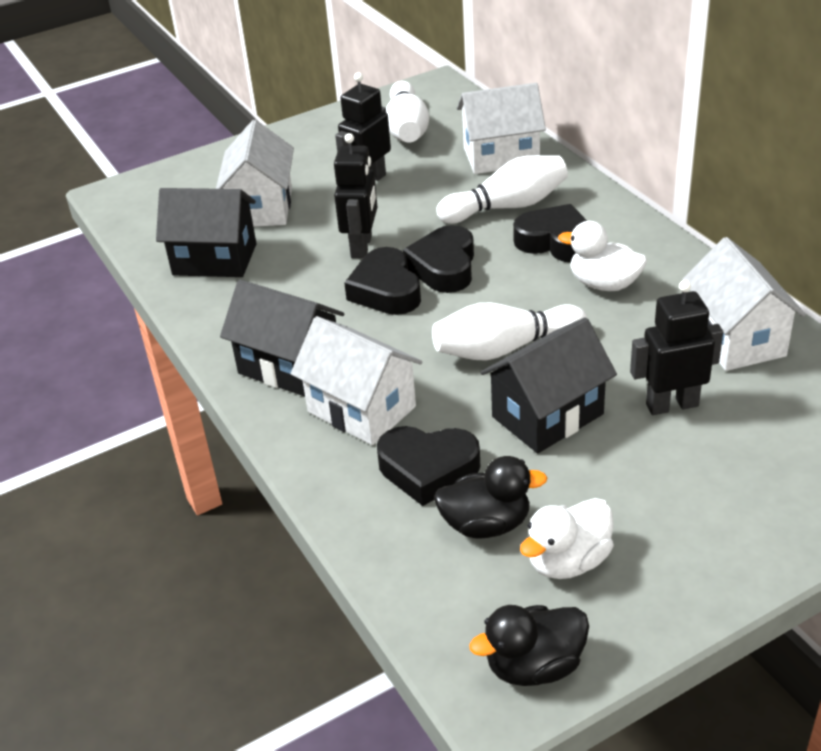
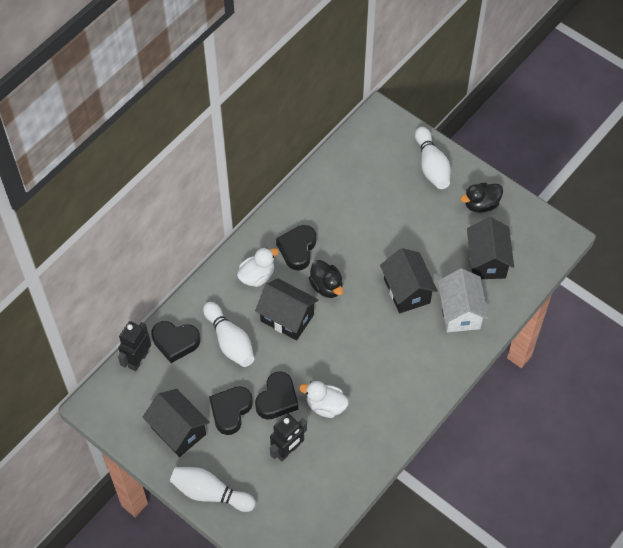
black house: [156,188,256,277] [220,280,344,396] [481,317,617,453] = 3 -> [142,389,210,457] [255,278,319,340] [380,248,438,313] [467,217,514,279] = 4
black robot: [334,133,378,258] [335,72,391,181] [630,280,723,415] = 3 -> [118,321,151,371] [270,414,307,461] = 2
white house: [216,120,294,227] [291,316,422,445] [457,83,546,174] [682,237,806,371] = 4 -> [438,268,488,332] = 1

